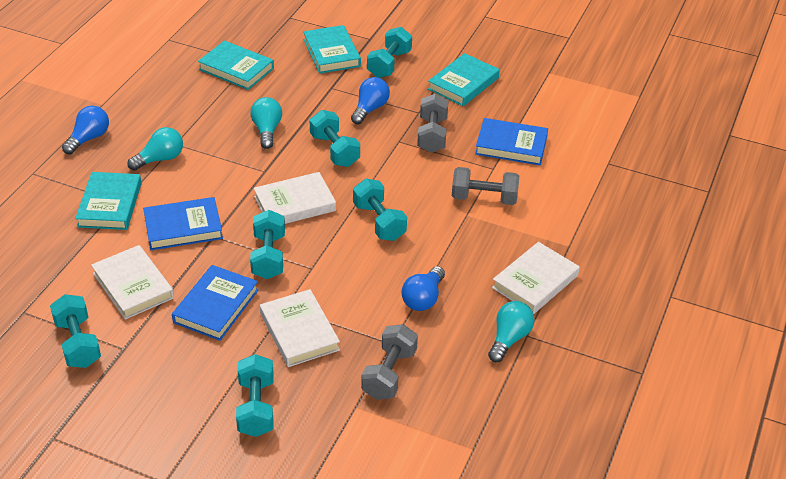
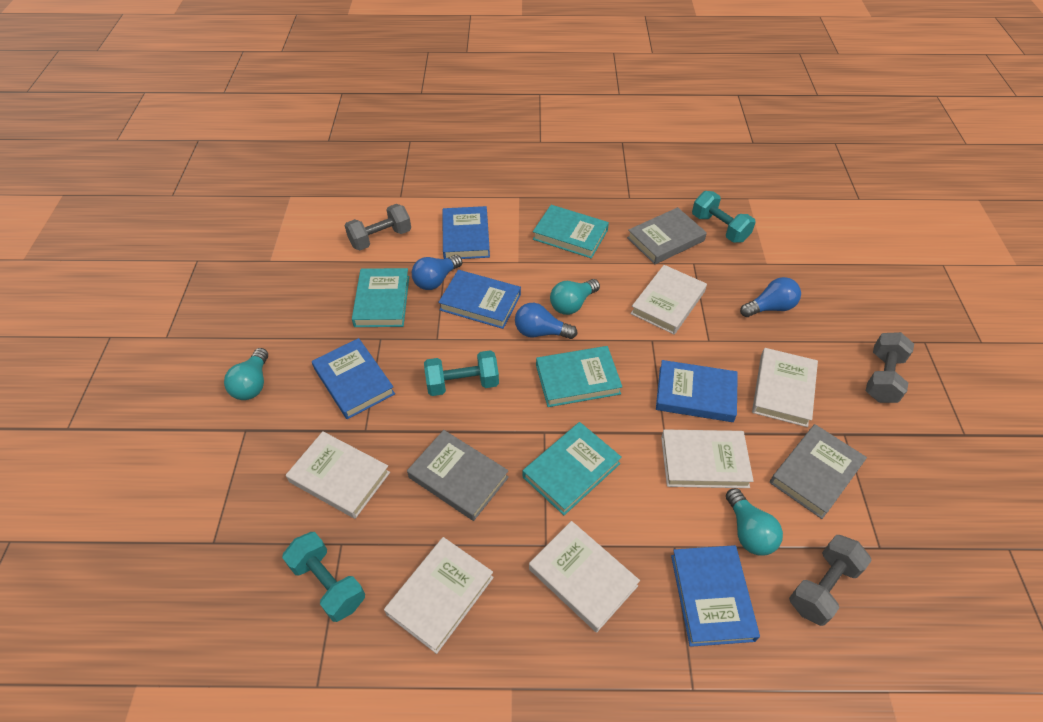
blue book: [143,197,223,250] [172,265,259,341] [475,118,548,165] = 3 -> [312,338,395,419] [438,270,521,329] [442,206,490,259] [656,360,738,422] [671,545,760,647] = 5
grey book: none = 0 -> [407,430,509,521] [627,207,707,264] [770,424,867,519] = 3
turquoise dumbbell: [50,294,101,368] [236,354,274,437] [250,210,285,279] [310,110,360,167] [353,179,407,241] [367,27,412,78] = 6 -> [282,532,365,622] [424,350,499,396] [692,191,756,243] = 3
white book: [91,245,174,320] [254,172,336,224] [260,289,340,367] [492,242,580,314] = 4 -> [286,431,390,519] [384,537,494,654] [529,521,640,633] [630,265,707,334] [661,429,754,488] [752,348,818,427] = 6

